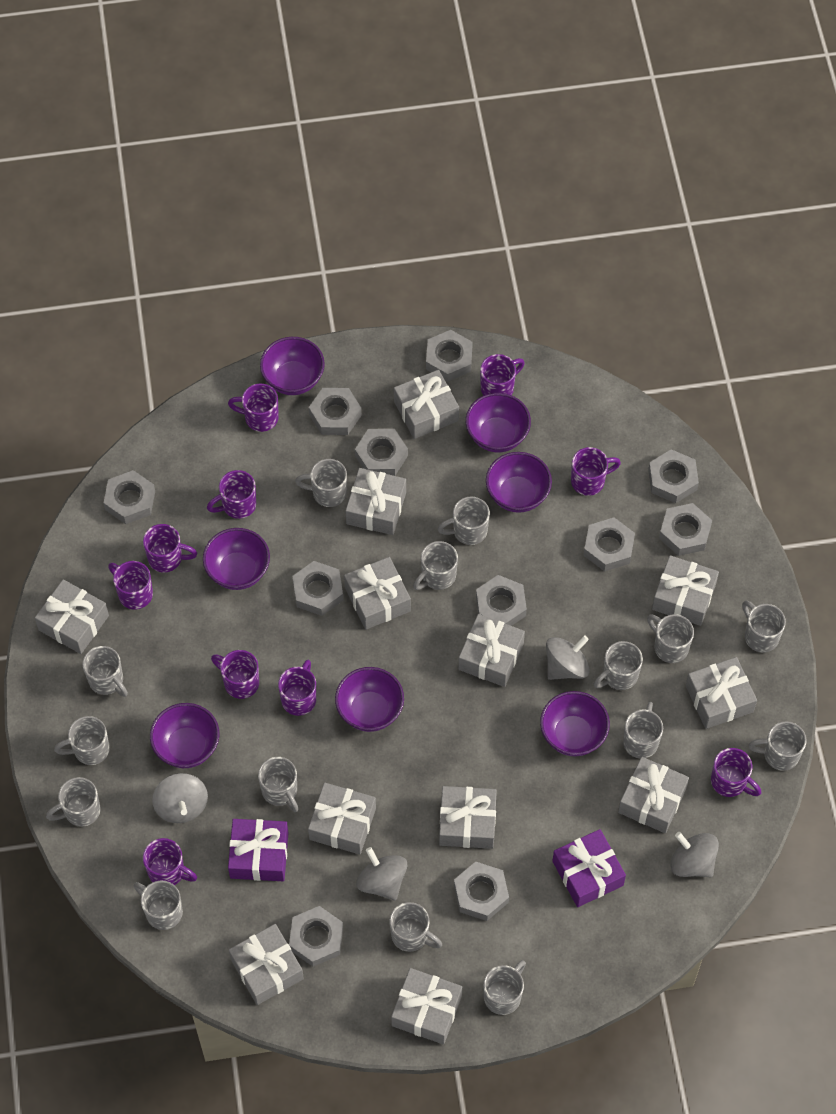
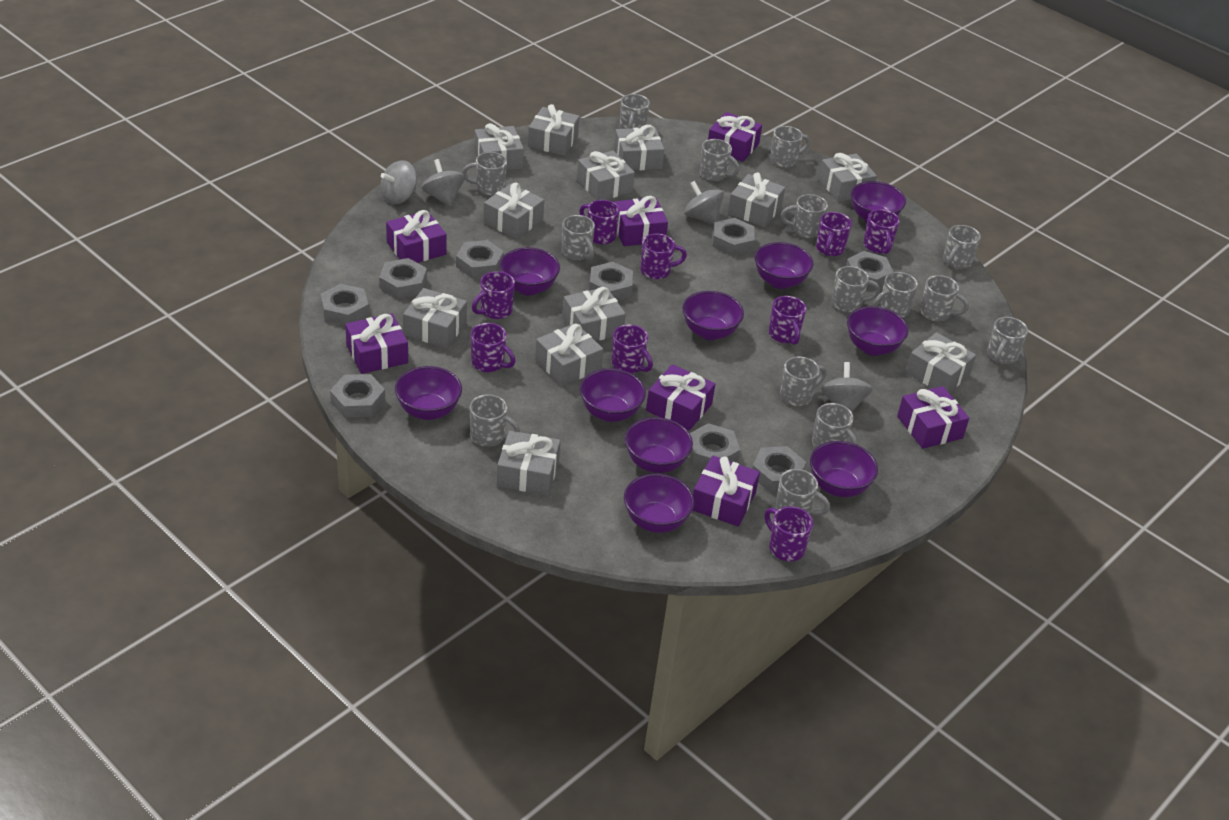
grey nut: [104,470,155,524] [289,906,343,967] [292,561,343,616] [309,388,362,435] [355,429,408,476] [426,330,473,382] [454,861,509,921] [476,575,527,626] [584,517,635,572] [648,449,699,503] [659,503,712,556] = 11 -> [321,284,369,325] [330,374,385,418] [379,258,427,299] [456,240,504,278] [589,262,633,300] [689,423,740,468] [712,218,754,256] [752,446,806,492] [846,251,893,290] = 9
purple bowl: [150,703,219,768] [203,528,270,590] [260,337,325,395] [335,667,404,732] [466,393,531,452] [486,452,552,513] [540,691,610,756] = 7 -> [395,366,462,420] [499,247,560,296] [580,369,646,422] [624,474,694,533] [625,417,693,473] [682,291,744,340] [755,242,813,289] [810,441,878,497] [847,306,909,356] [851,181,906,222] = 10
purple gift: [228,819,288,881] [552,829,626,907] = 2 -> [345,314,408,374] [386,210,447,263] [614,196,668,246] [646,364,715,431] [693,455,760,527] [708,112,762,162] [897,386,969,449] = 7
purple mug: [108,561,153,610] [143,524,197,572] [143,838,197,885] [207,470,256,519] [211,650,259,699] [228,384,279,432] [278,660,316,716] [480,354,525,396] [571,447,621,496] [711,748,761,797] = 10 -> [471,323,516,372] [472,271,515,319] [579,200,620,244] [611,324,653,373] [640,234,687,279] [764,506,813,561] [769,296,806,345] [816,212,852,256] [863,209,900,254] = 9

